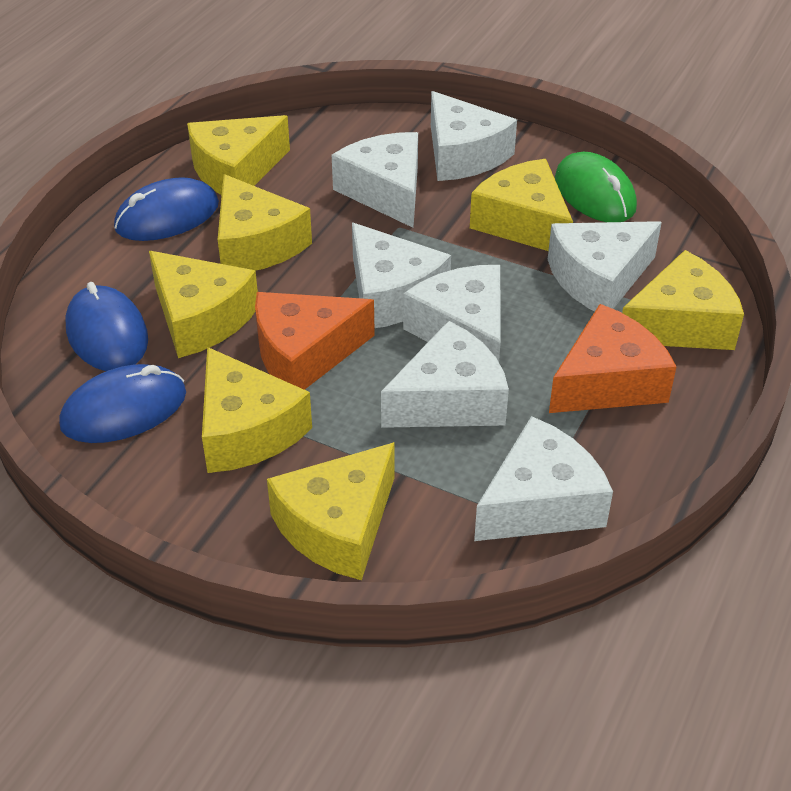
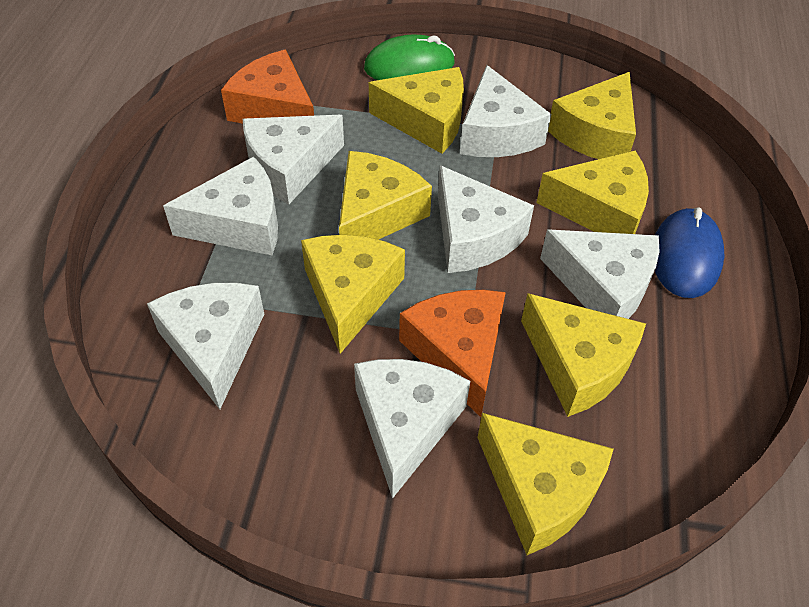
blue mouse: [59,364,186,443] [65,282,148,371] [114,177,219,241] = 3 -> [655,208,725,298] = 1

